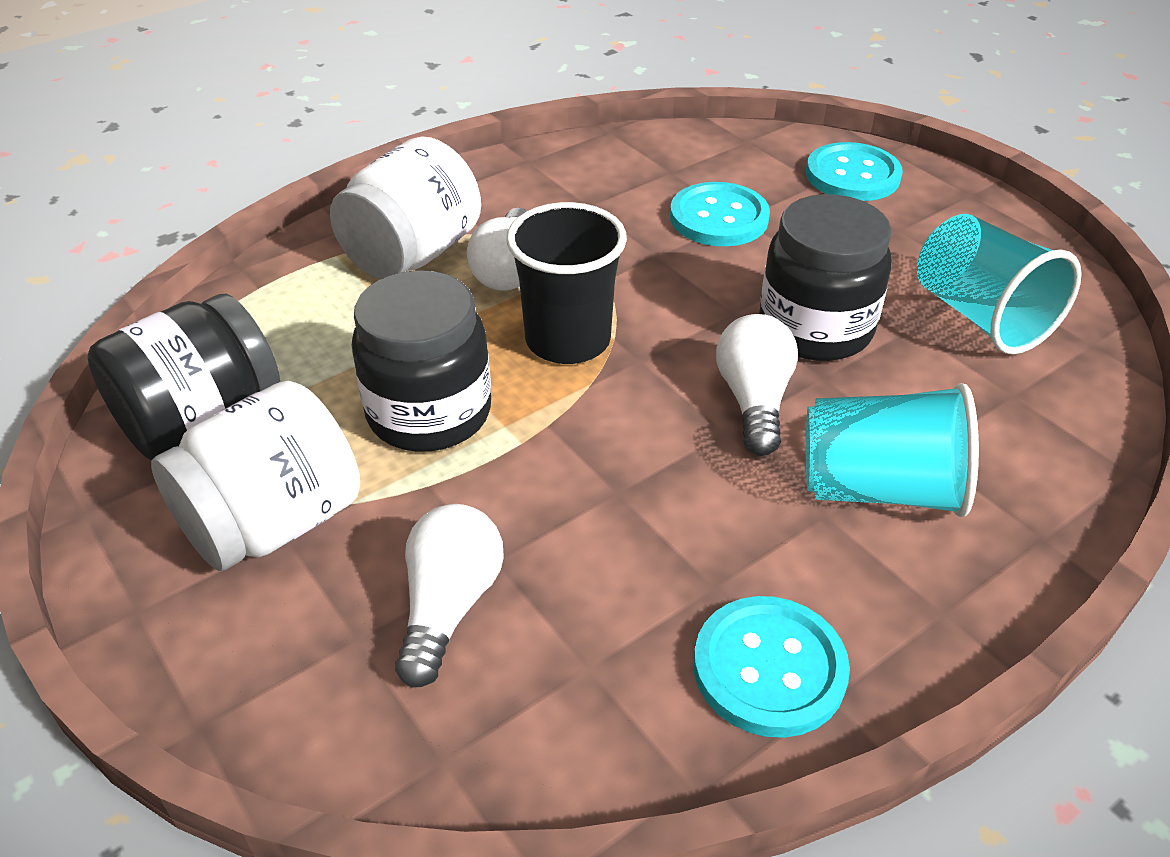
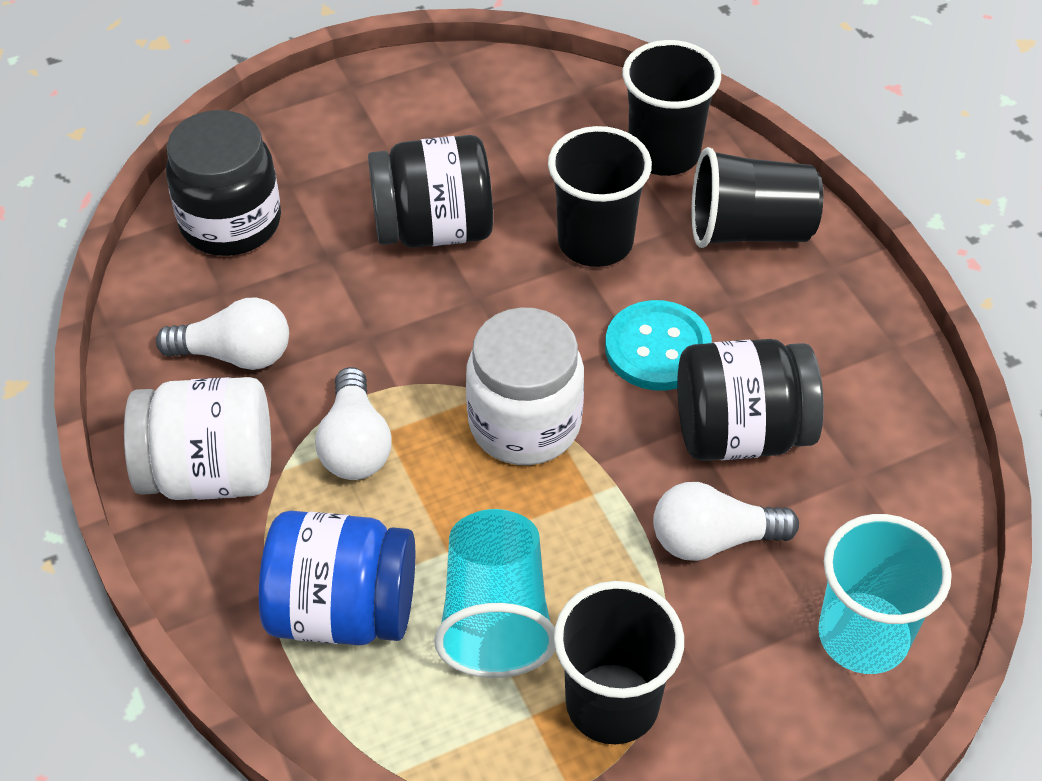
black cup: [506,202,627,364] = 1 -> [548,126,652,267] [554,581,684,744] [622,40,721,176] [692,147,823,248] = 4
blue jar: none = 0 -> [259,511,415,645] = 1
turquoise button: [670,182,770,246] [693,596,850,738] [806,142,903,201] = 3 -> [605,300,712,391] = 1

